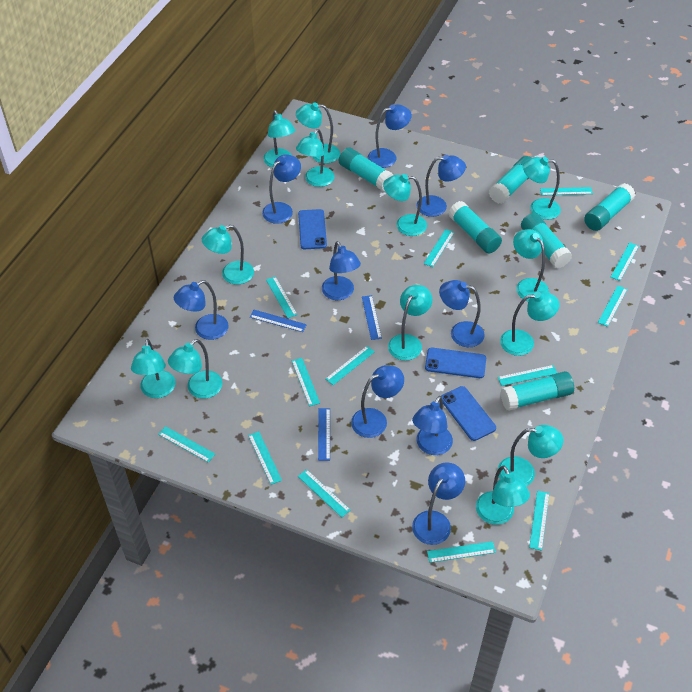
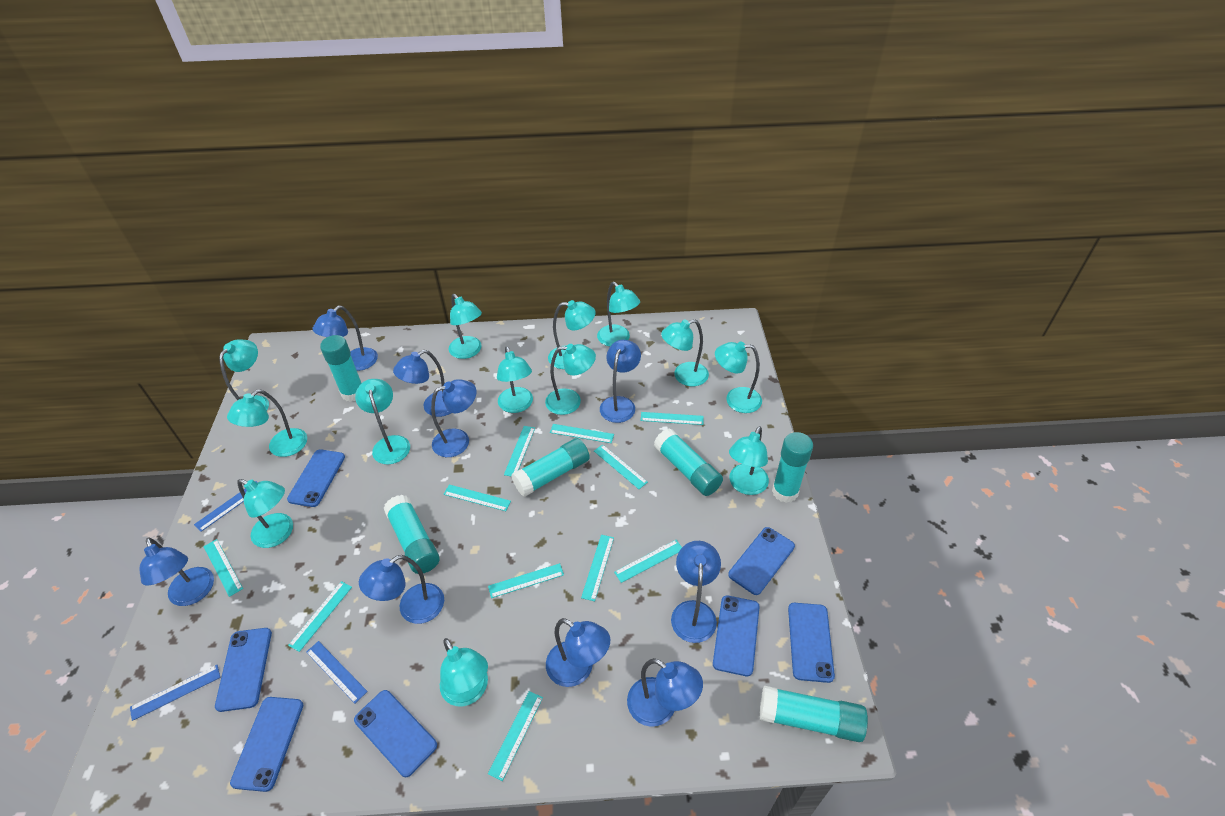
blue phone: [298,209,327,249] [425,347,486,378] [441,386,496,441] = 3 -> [215,628,272,712] [230,697,303,792] [287,449,345,507] [354,690,437,777] [713,596,760,676] [728,527,795,595] [788,603,835,683] = 7
turquoise ruler: [158,426,215,463] [248,431,282,485] [266,276,297,318] [292,358,320,406] [298,469,350,517] [326,346,375,385] [424,229,455,267] [427,541,496,563] [498,365,557,386] [529,491,549,551] [540,187,593,195] [598,285,627,327] [611,242,639,281] = 13 -> [204,539,243,597] [288,581,352,652] [444,484,511,511] [488,563,564,598] [488,691,543,781] [504,426,535,477] [550,424,614,443] [581,535,614,601] [594,444,648,489] [614,540,682,583] [640,412,704,425] = 11

